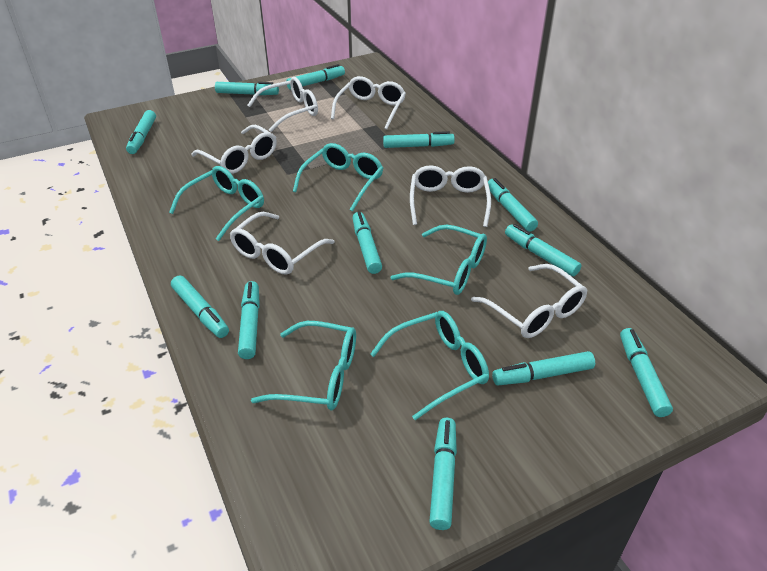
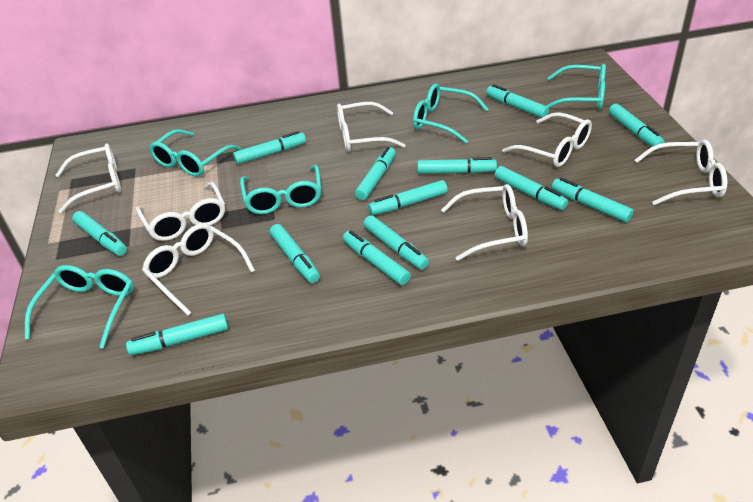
turquoise marker: [126,110,156,154] [171,276,229,338] [215,82,279,95] [238,281,260,359] [286,64,345,90] [353,212,382,274] [383,131,455,148] [429,418,457,530] [488,178,538,232] [492,351,595,386] [505,224,582,276] [620,328,673,417] = 12 -> [72,211,127,256] [126,314,228,355] [233,131,306,164] [270,224,320,283] [343,230,411,285] [355,147,396,200] [363,215,429,270] [368,180,448,215] [417,157,497,174] [486,84,549,118] [495,166,568,210] [552,178,634,222] [609,104,665,149] = 13
white glasses: [191,125,277,174] [230,212,335,275] [247,77,318,132] [331,76,406,130] [410,165,491,227] [471,264,587,338] = 6 -> [56,143,121,213] [136,182,225,241] [142,223,255,316] [337,102,406,152] [441,184,528,261] [502,112,592,167] [635,139,727,205] = 7

